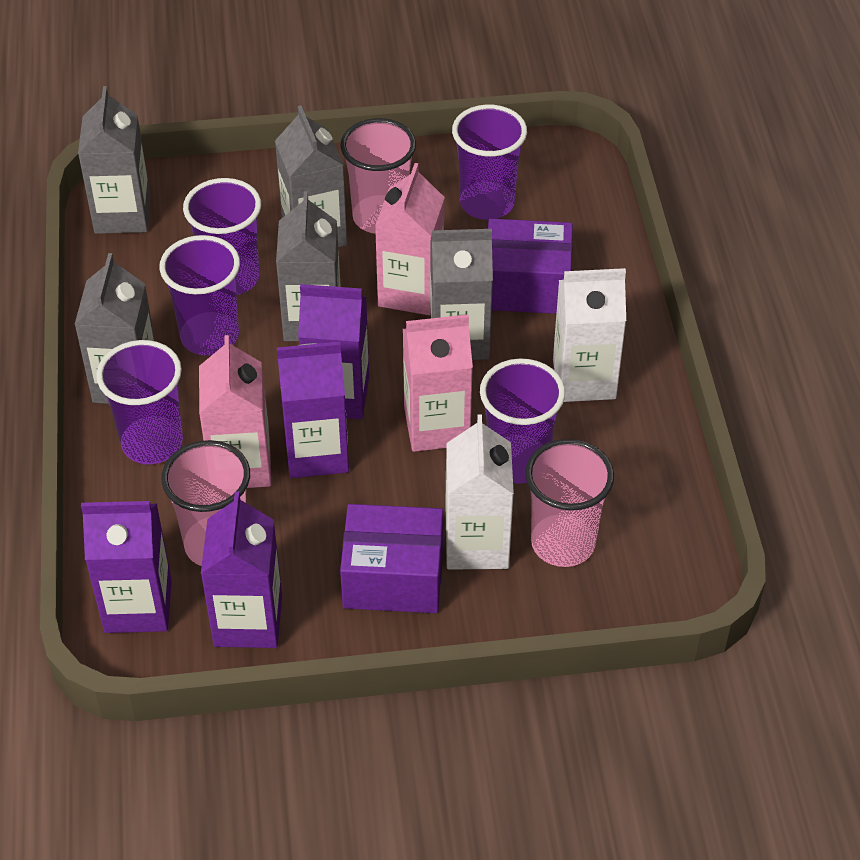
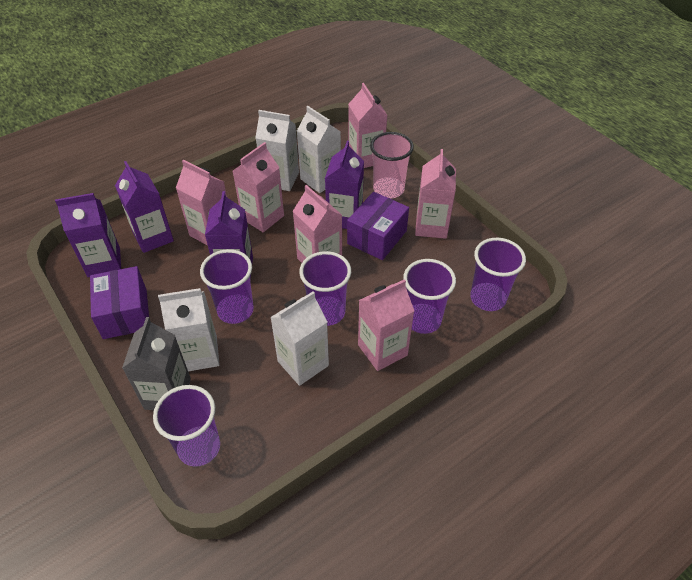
grey carton: [74,253,155,404] [78,86,151,234] [275,106,347,247] [276,191,340,341] [430,229,493,360] = 5 -> [122,317,191,410] = 1
pink carton: [199,335,271,488] [375,163,445,315] [403,314,473,452] = 3 -> [176,160,227,246] [233,142,284,232] [293,185,342,263] [348,83,387,168] [358,279,414,371] [415,149,456,239] = 6
pink cup: [161,440,250,566] [340,118,416,234] [525,439,614,567] = 3 -> [370,132,414,199] = 1
white carton: [445,414,514,570] [553,268,626,402] = 2 -> [158,288,220,371] [255,110,299,191] [270,291,329,386] [297,106,341,193] = 4

